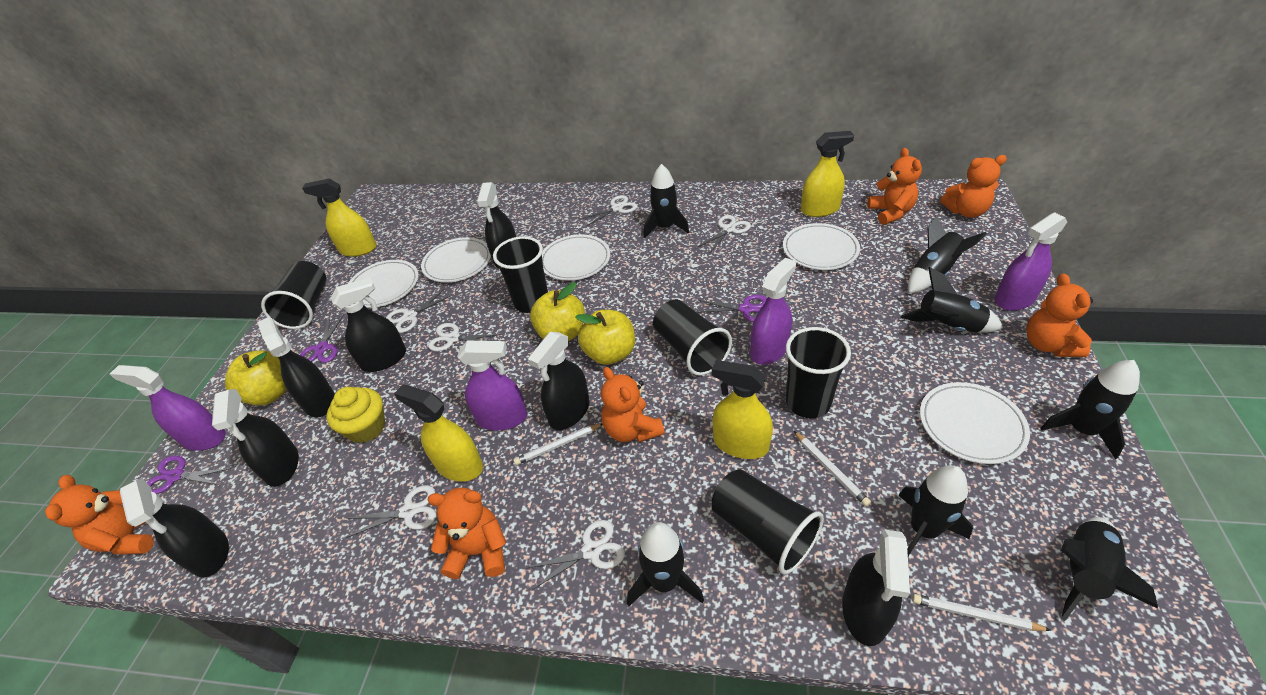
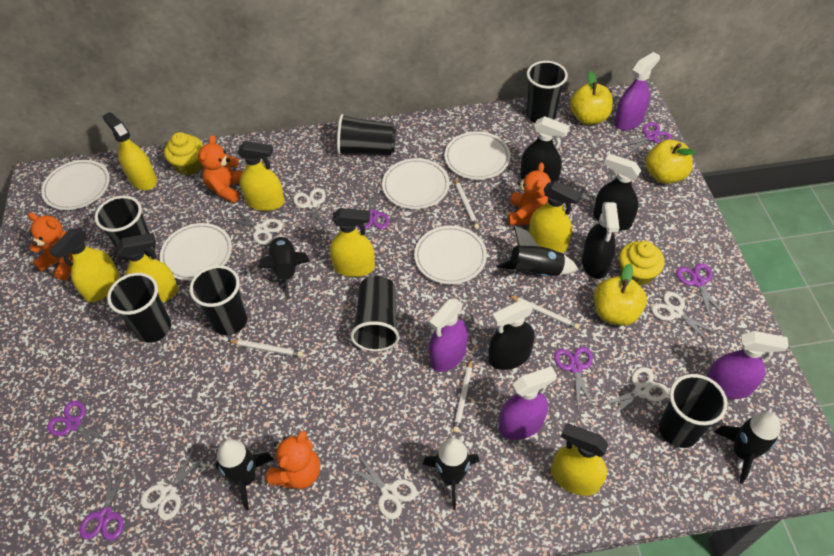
black cup: [261,261,326,329] [493,236,548,313] [653,300,732,376] [712,469,824,575] [786,327,851,418] = 5 -> [95,196,155,262] [107,273,171,343] [190,265,248,335] [337,114,396,155] [350,276,400,352] [526,61,568,123] [659,374,728,448] = 7
black rocket: [627,522,704,606] [643,164,689,238] [898,465,973,556] [901,267,1003,333] [908,215,987,293] [1041,360,1140,459] [1060,517,1158,621] = 7 -> [215,439,274,510] [259,235,310,299] [423,438,479,510] [497,226,578,276] [714,412,780,484] = 5
black spray bottle: [120,479,229,577] [212,389,299,487] [257,317,335,417] [331,277,406,372] [477,182,516,268] [528,332,590,430] [842,530,910,646] = 7 -> [489,300,535,370] [520,116,570,182] [582,202,620,279] [593,154,641,230] = 4
orange teddy bear: [45,475,154,555] [428,488,506,579] [601,367,665,442] [867,148,922,225] [940,155,1007,218] [1026,273,1093,357] = 6 -> [28,212,73,280] [198,135,243,203] [266,431,320,489] [508,162,551,225] = 4
purple scissors: [146,455,231,494] [300,314,344,363] [697,295,767,322] = 3 -> [47,401,114,455] [80,465,128,540] [357,184,389,230] [554,347,595,410] [617,122,672,156] [676,263,725,320] = 6
white pencil: [513,423,603,465] [794,431,871,506] [912,594,1052,631] = 3 -> [227,340,303,357] [453,358,472,433] [454,178,479,229] [508,295,580,330] = 4
yellow cupcake: [326,387,385,443] = 1 -> [164,132,203,175] [619,241,665,286] = 2
yellow spray bottle: [302,179,376,257] [394,385,483,481] [712,360,773,459] [801,131,854,217] = 4 -> [49,228,120,302] [102,112,157,190] [117,233,178,303] [237,141,284,211] [330,208,375,277] [529,181,582,253] [551,423,609,496] = 7

